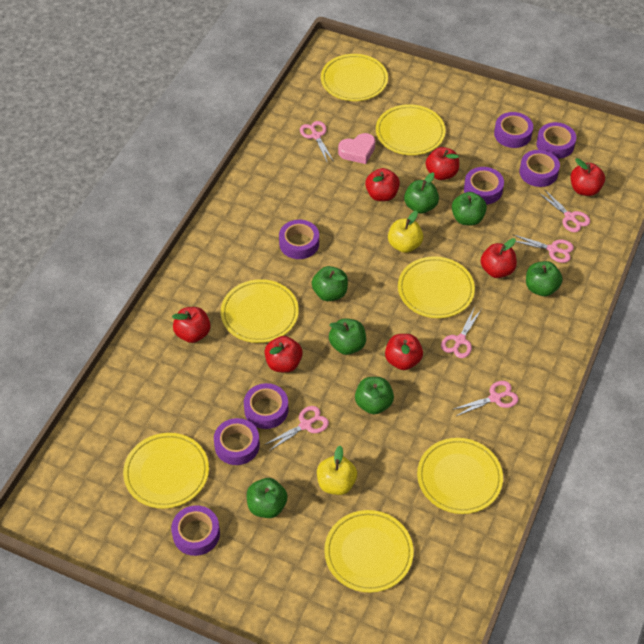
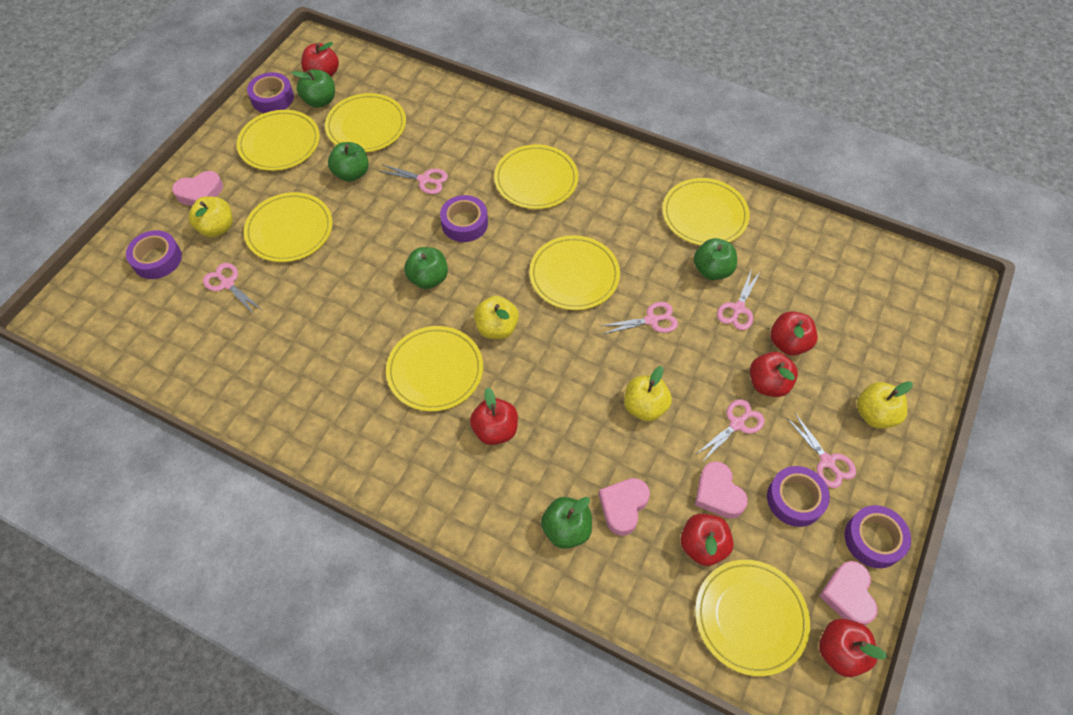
green apple: [247,478,288,518] [312,266,348,301] [329,318,366,355] [355,377,394,414] [404,173,439,214] [452,192,487,225] [526,261,563,296] = 7 -> [292,69,335,108] [328,142,369,182] [404,247,448,289] [541,497,592,549] [694,238,737,280] = 5
pink heart: [338,133,376,164] = 1 -> [172,171,223,206] [599,478,650,536] [695,461,748,519] [819,561,877,625] = 4
purple tape: [171,505,220,556] [214,418,260,465] [244,383,288,429] [279,220,319,259] [464,167,504,205] [494,112,533,148] [520,150,560,187] [536,122,576,159] = 8 -> [126,230,182,279] [247,72,294,113] [440,195,488,242] [767,466,830,527] [845,505,911,568] = 5
red apple: [172,307,211,343] [264,336,303,373] [365,168,400,201] [385,334,423,370] [426,147,459,180] [481,238,517,278] [570,158,605,196] = 7 -> [301,42,339,77] [470,387,518,445] [680,514,734,566] [750,352,798,397] [771,311,818,356] [819,619,887,677] = 6
yellow apple: [317,446,357,495] [388,211,423,253] = 2 -> [188,196,233,237] [474,296,519,339] [624,366,672,421] [857,381,913,429] = 4
yellow plate: [123,433,209,508] [221,279,299,343] [321,54,388,101] [324,510,414,592] [376,104,446,155] [398,256,475,318] [417,438,503,514] = 7 -> [237,110,320,171] [244,192,333,262] [325,93,406,152] [386,326,483,411] [494,144,579,209] [529,235,620,310] [662,178,750,245] [695,560,810,676] = 8

